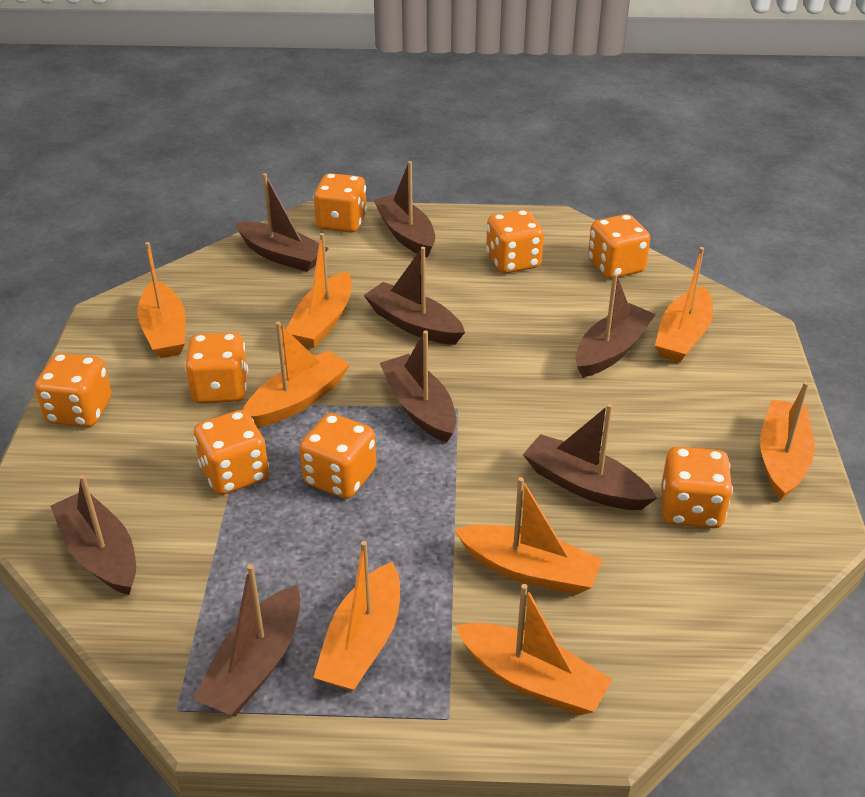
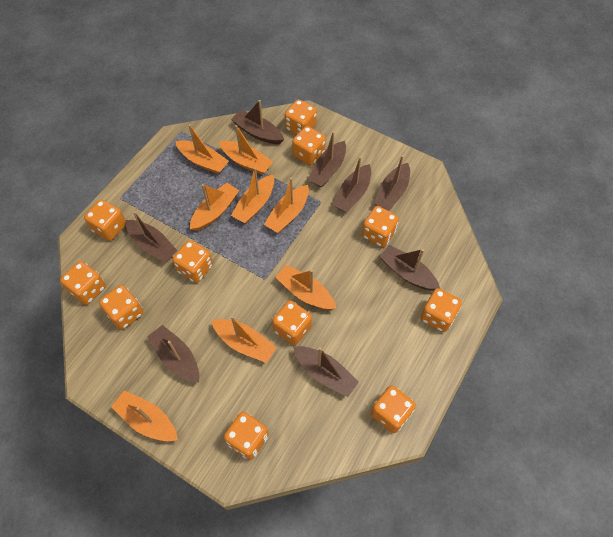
orange dice: [35,353,111,427] [185,333,248,403] [194,410,269,495] [299,413,376,499] [313,173,367,233] [486,210,544,273] [588,214,650,279] [661,447,733,528] = 8 -> [60,261,106,305] [84,199,126,241] [99,285,143,330] [172,240,213,283] [224,412,269,460] [272,300,312,345] [285,100,317,135] [292,126,326,166] [362,206,399,247] [371,385,416,433] [420,288,462,332] = 11

